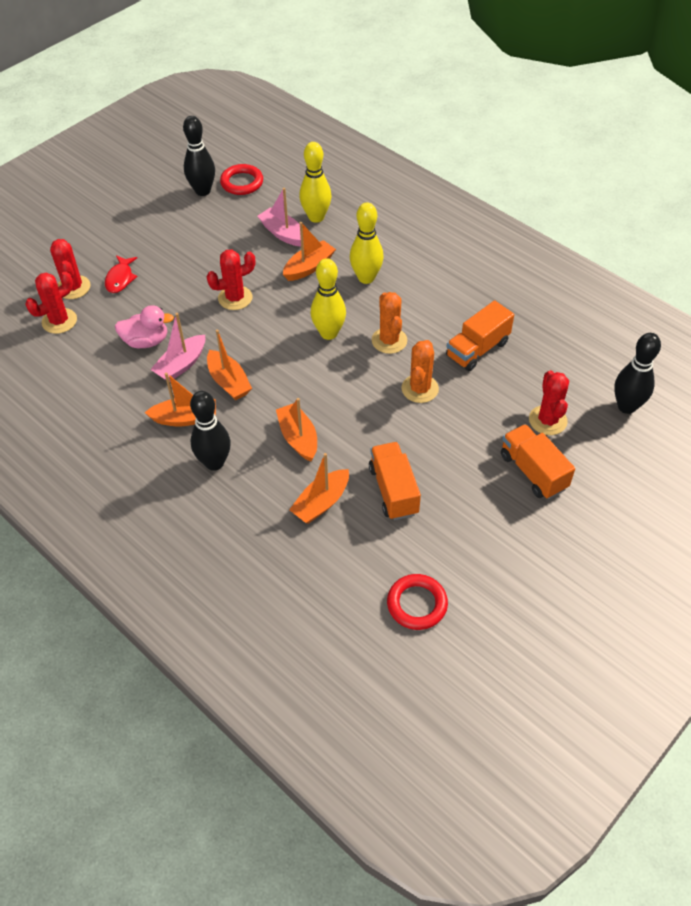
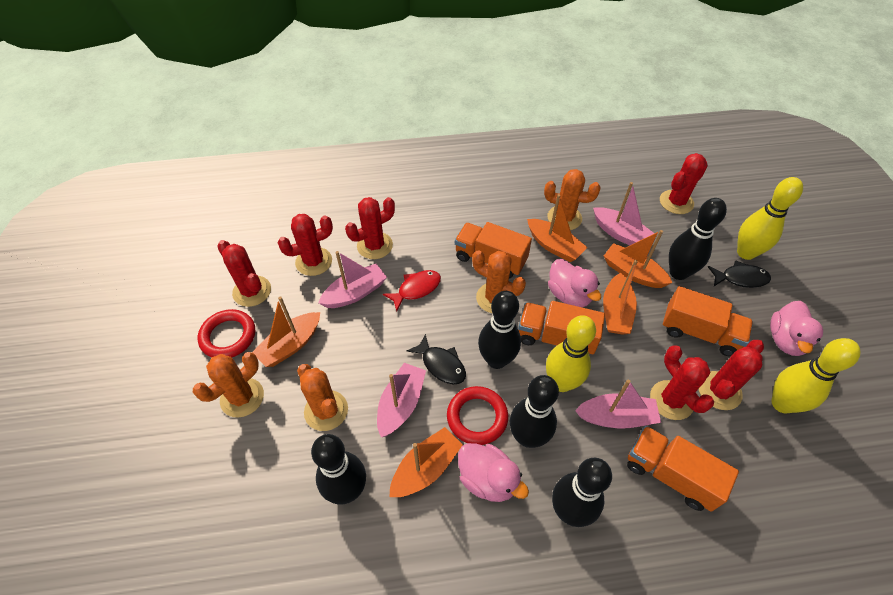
black bowling pin: [183,116,215,196] [190,391,231,471] [614,333,661,414] = 3 -> [311,434,366,505] [478,291,521,369] [510,375,559,448] [552,458,612,527] [669,198,727,280] = 5
black fish: none = 0 -> [407,334,466,385] [708,260,771,288] = 2
orange cactus: [372,292,407,354] [401,340,439,403] = 2 -> [193,352,264,417] [297,364,348,431] [472,250,526,313] [544,169,601,230] = 4
orange truck: [369,442,421,520] [446,300,514,371] [501,424,575,499] = 3 -> [455,222,532,278] [518,301,605,354] [627,426,739,512] [663,286,753,357] = 4
pink boat: [150,313,205,381] [258,188,301,246] = 2 -> [318,251,387,308] [377,363,426,437] [575,379,661,429] [593,182,655,245] = 4
pink duck: [115,305,174,348] = 1 -> [458,443,529,502] [548,259,601,307] [770,301,823,356] = 3
red cactus: [25,271,77,334] [50,239,91,299] [207,249,255,310] [529,370,569,435] = 4 -> [217,240,271,307] [278,214,333,276] [345,197,395,259] [650,345,714,420] [660,153,708,214] [699,340,764,410] = 6

